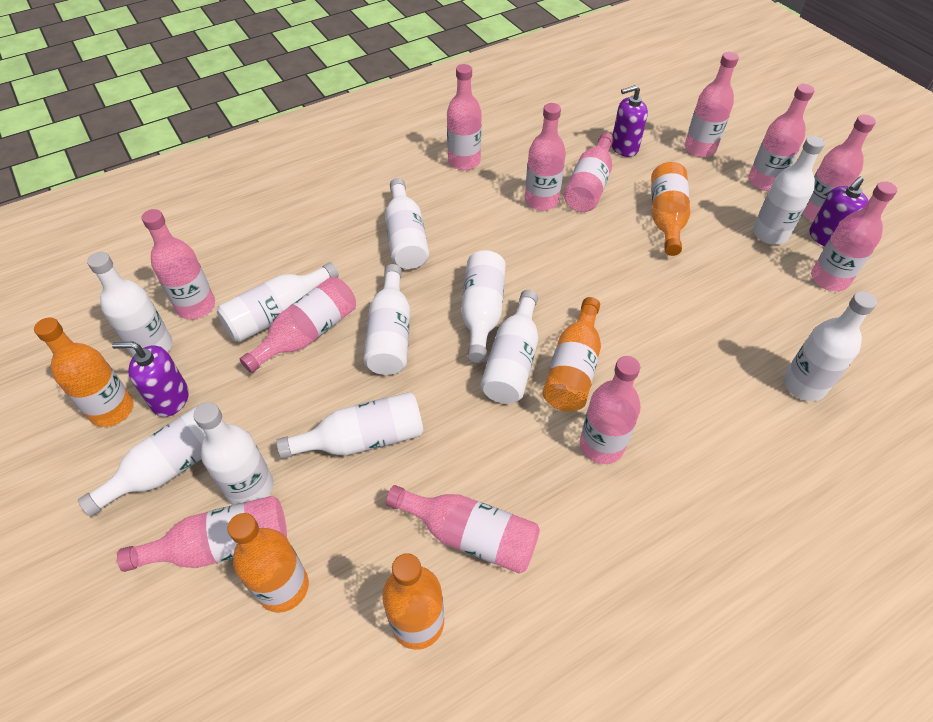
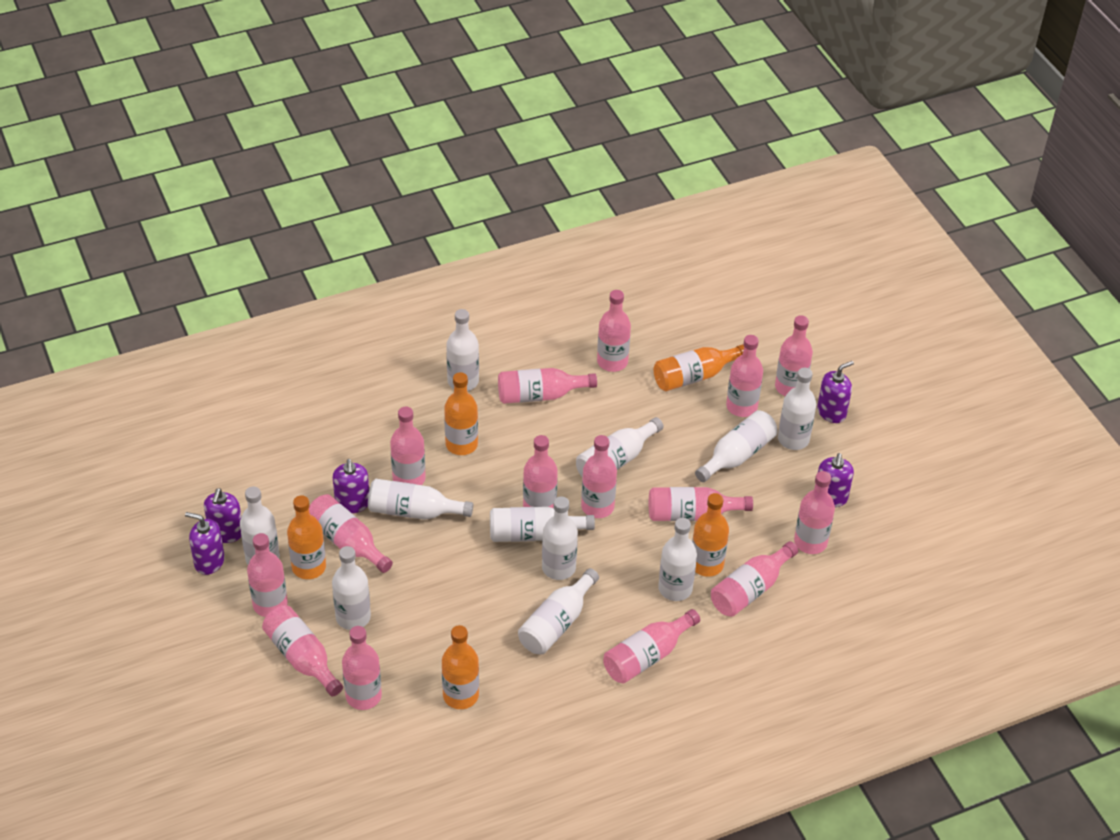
pink bottle: [117,496,287,572] [142,209,215,319] [240,277,356,373] [386,485,540,574] [447,64,482,170] [525,103,566,211] [564,133,614,212] [580,356,641,464] [685,52,739,157] [748,84,815,191] [803,114,876,221] [811,181,897,291] = 12 -> [247,533,288,617] [262,605,343,696] [309,494,393,573] [342,626,382,710] [390,407,426,485] [498,368,597,404] [523,435,558,508] [581,435,617,518] [597,290,631,372] [603,609,700,684] [649,487,753,521] [711,541,798,617] [726,335,763,417] [775,315,813,396] [794,471,835,554] = 15
purple soap dispenser: [112,342,189,417] [612,85,648,157] [809,176,868,246] = 3 -> [185,512,225,575] [204,488,241,543] [333,459,369,513] [817,361,854,423] [818,453,854,507] = 5

